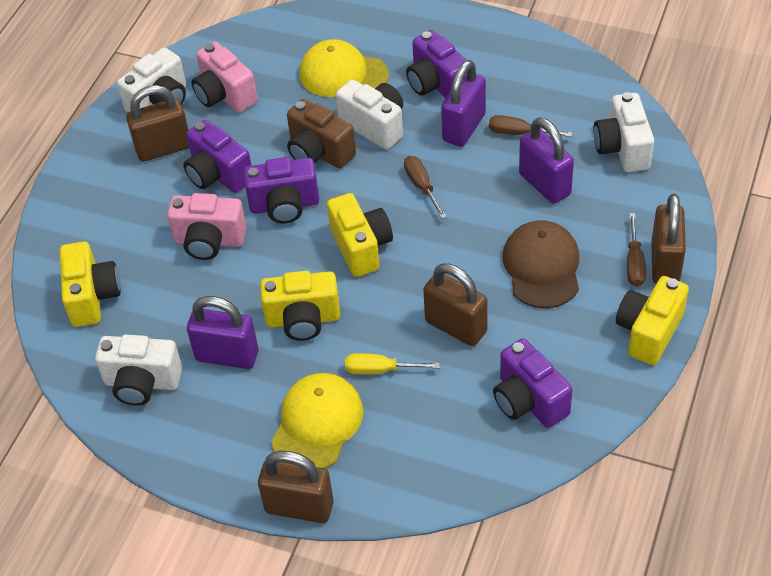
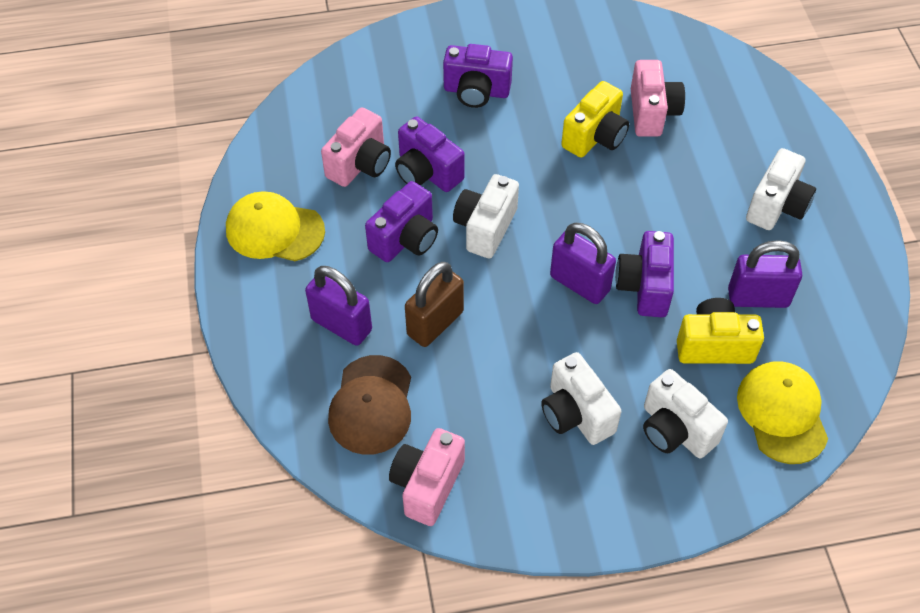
brown camera: [287,99,356,169] = 1 -> none = 0
brown padlock: [126,85,189,162] [258,451,334,523] [423,263,488,346] [651,194,686,284] = 4 -> [405,262,464,347] = 1
brown screwdriver: [404,156,447,219] [489,115,573,137] [627,213,646,287] = 3 -> none = 0
pink camera: [167,193,247,260] [191,42,258,113] = 2 -> [321,108,391,187] [389,428,465,526] [631,60,685,137] = 3
yellow camera: [60,241,121,327] [260,271,340,341] [327,193,393,277] [616,276,689,365] = 4 -> [561,81,629,158] [677,298,764,364] = 2
yellow screwdriver: [345,353,440,374] = 1 -> none = 0

